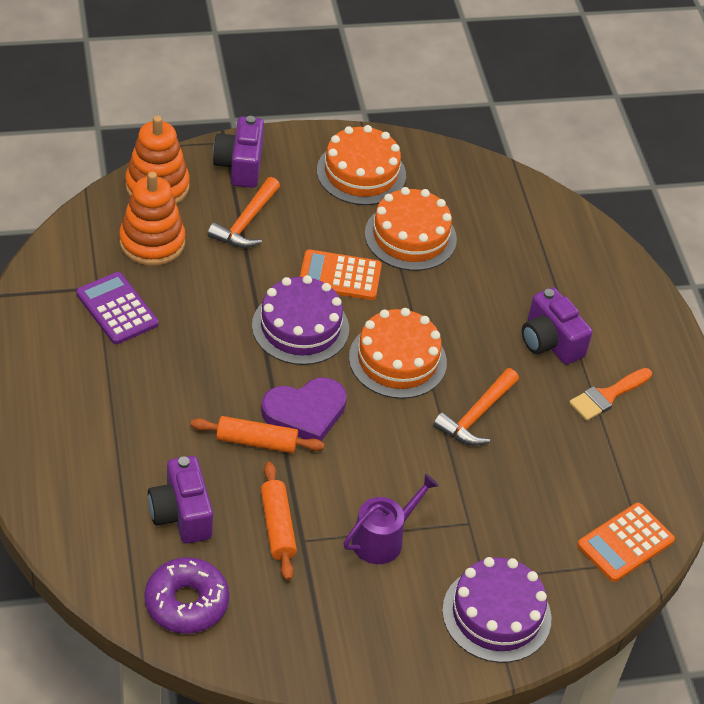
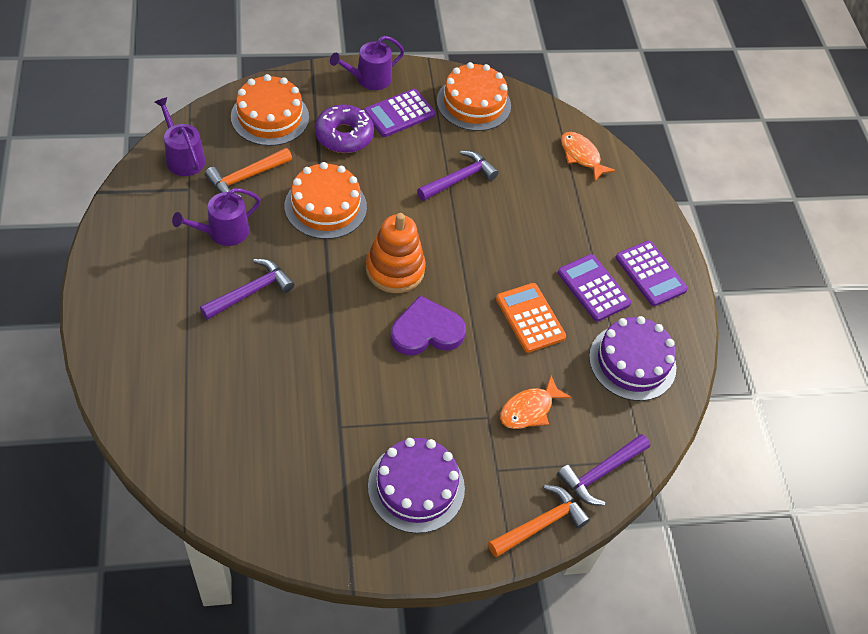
orange brush: [569,368,652,421] = 1 -> none = 0
orange calculator: [300,249,382,300] [577,503,675,582] = 2 -> [496,283,566,353] = 1
orange fish: none = 0 -> [500,375,571,429] [561,132,616,181] = 2
orange rolling pin: [190,416,324,453] [260,462,297,581] = 2 -> none = 0
orange stacking toy: [119,172,185,266] [125,116,190,204] = 2 -> [366,213,426,293] = 1
purple calculator: [76,272,158,344] = 1 -> [364,89,435,137] [558,254,631,322] [616,241,688,306] = 3
purple camera: [148,456,213,543] [213,116,264,188] [522,287,593,365] = 3 -> none = 0
purple hammer: none = 0 -> [200,259,294,320] [417,151,499,201] [557,434,650,506] = 3
purple watering can: [344,474,439,564] = 1 -> [155,97,206,176] [172,188,261,246] [330,36,404,90] = 3

